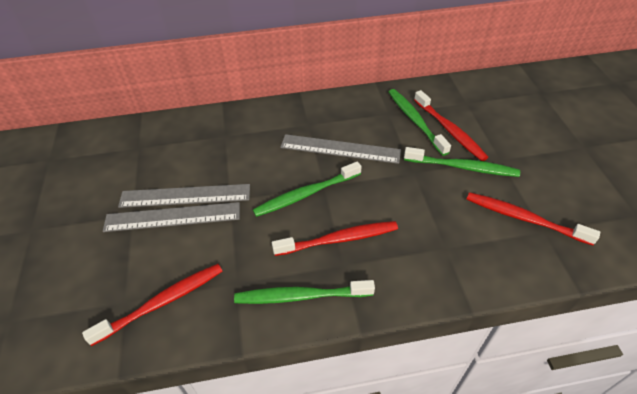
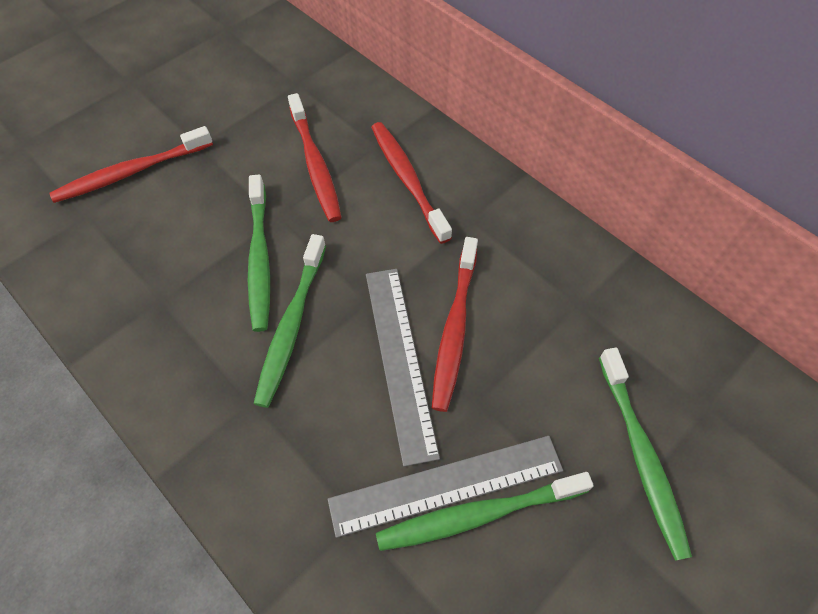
grey ruler: [103,202,240,232] [118,184,250,208] [280,134,401,164] = 3 -> [327,436,563,538] [366,269,440,467] = 2

